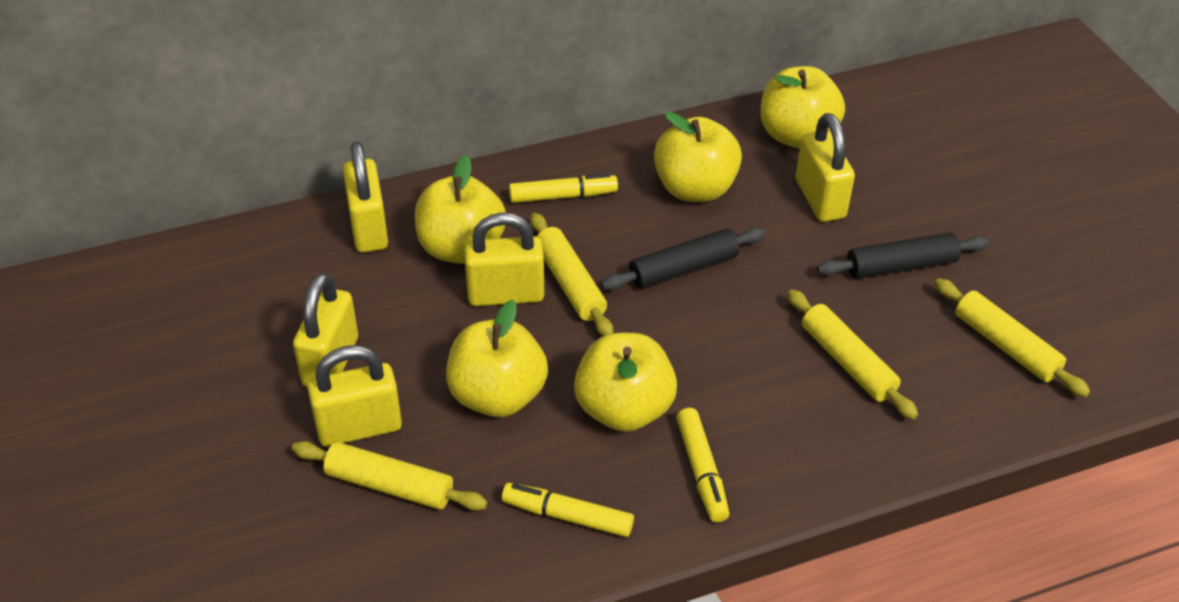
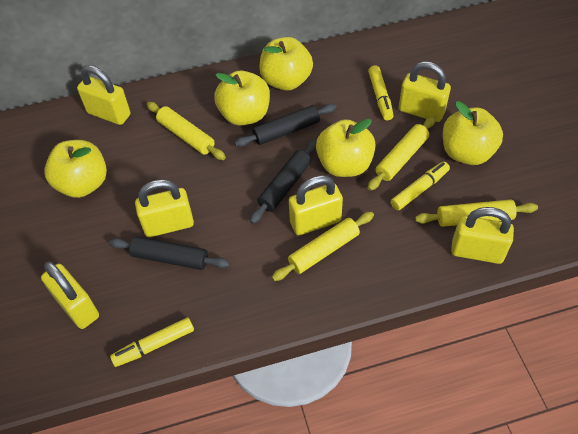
black rolling pin: [601,227,765,290] [817,233,990,279] = 2 -> [109,236,230,270] [234,104,336,147] [250,140,317,224] = 3
yellow padlock: [293,273,358,387] [307,345,402,447] [343,141,388,252] [464,212,544,306] [796,113,855,222] = 5 -> [41,261,99,329] [77,65,131,125] [135,179,194,237] [289,175,343,235] [399,61,451,122] [451,207,514,264] = 6

